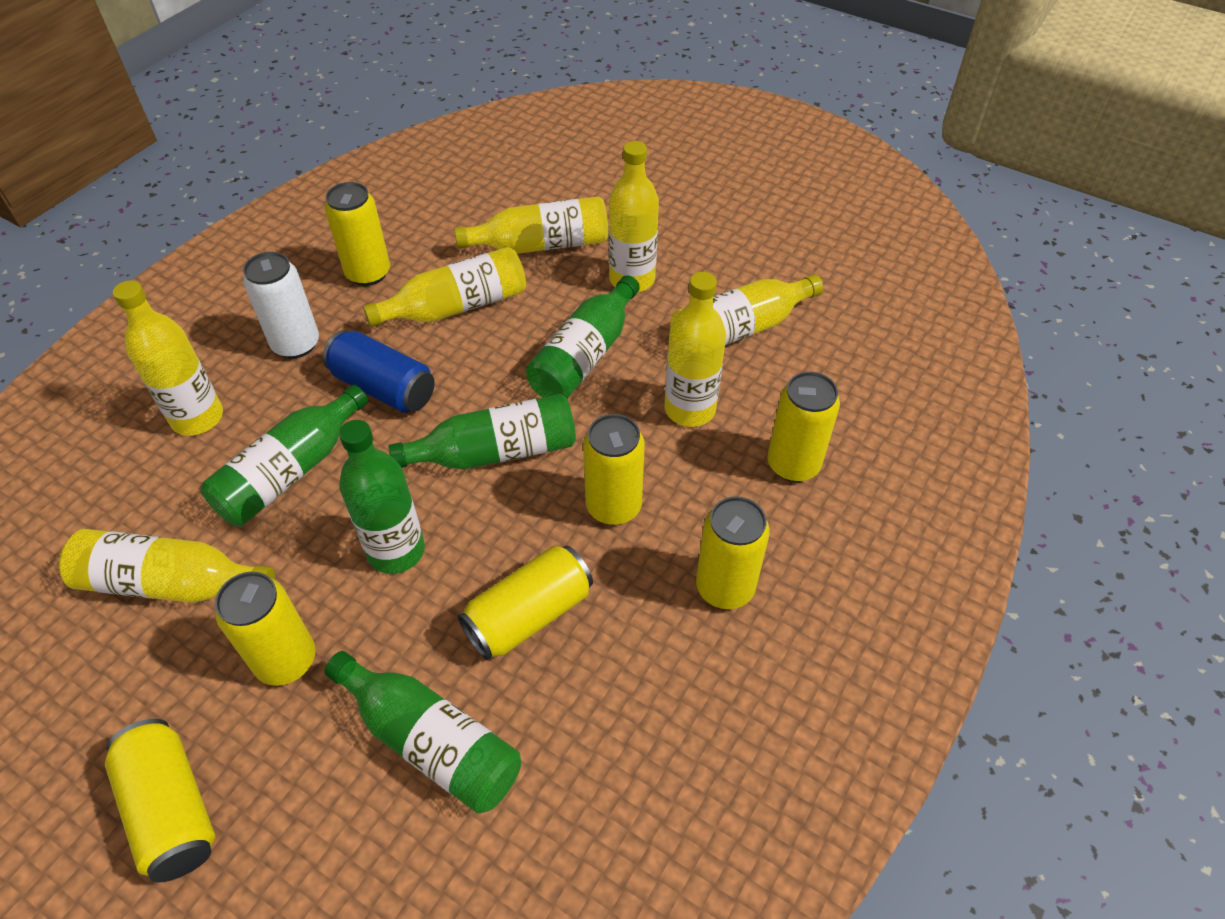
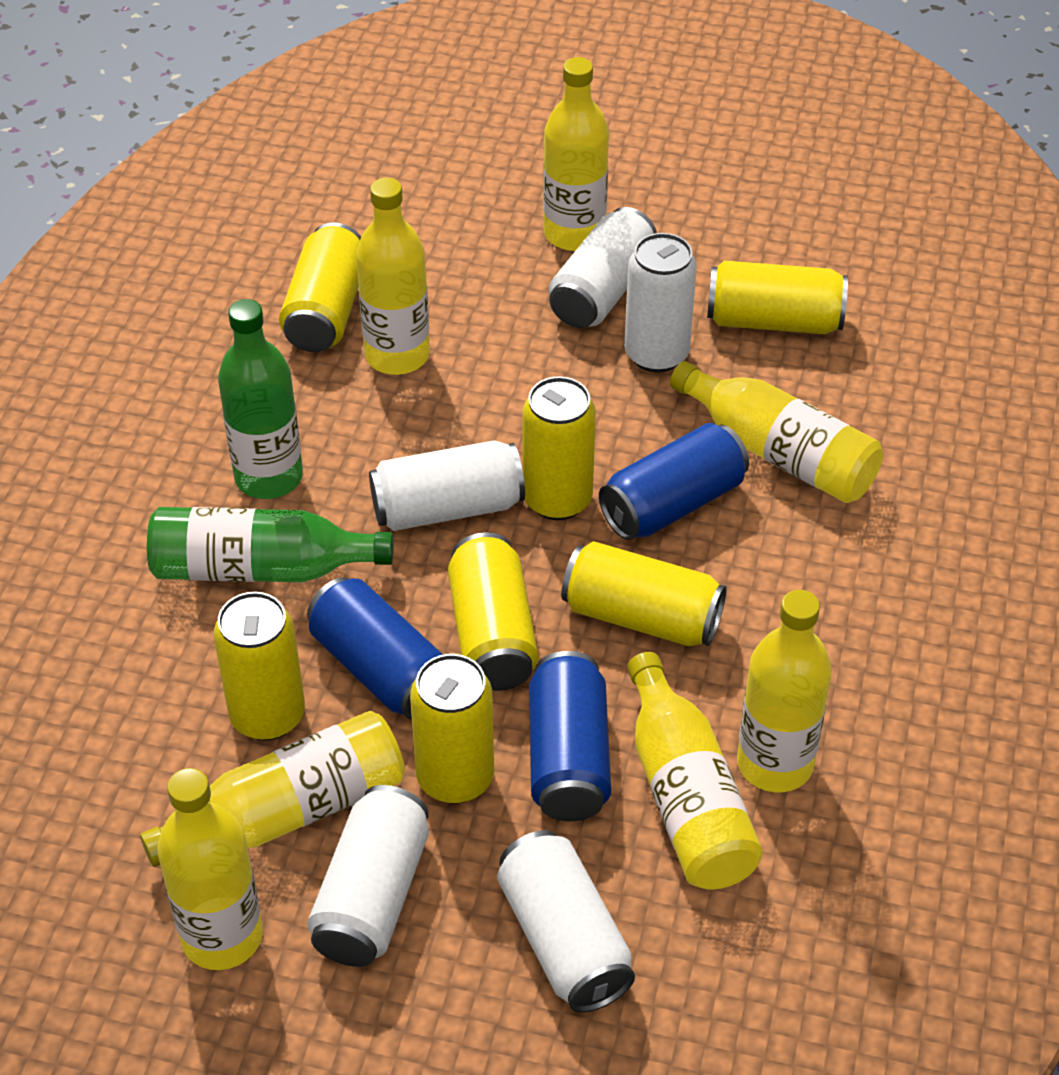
blue can: [323,330,435,413] = 1 -> [307,577,443,720] [529,651,611,821] [599,423,749,540] = 3
green bottle: [201,385,368,526] [324,651,521,814] [339,420,425,574] [389,394,576,470] [526,275,640,399] = 5 -> [147,507,394,582] [218,299,303,499] = 2
white can: [243,252,319,359] = 1 -> [307,785,429,967] [369,440,525,531] [497,830,635,1013] [549,207,657,328] [624,233,697,373] = 5

